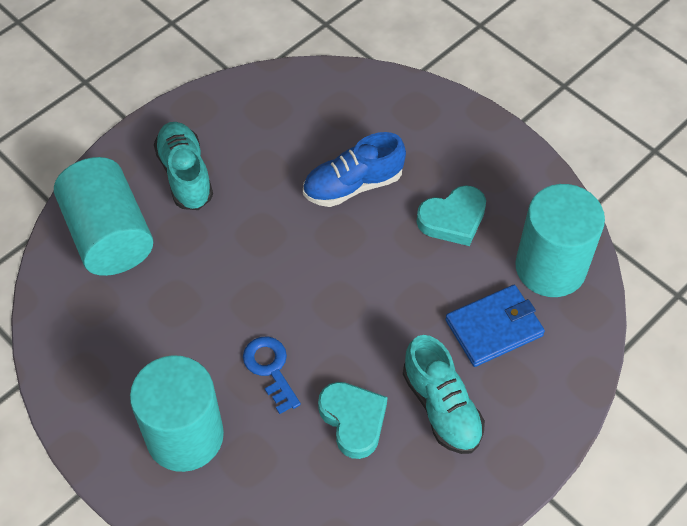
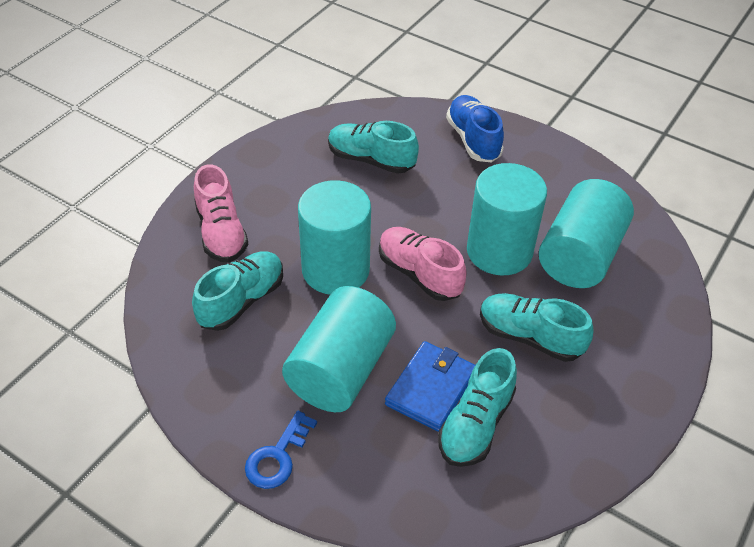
pink shoe: none = 0 -> [194,164,248,263] [379,227,467,301] = 2
turquoise cylinder: [54,157,153,276] [130,355,224,472] [515,184,605,297] = 3 -> [282,286,396,412] [298,180,371,294] [467,163,547,276] [539,179,634,288] = 4
turquoise heart: [318,382,388,459] [417,185,486,246] = 2 -> none = 0
turquoise shoe: [154,122,213,210] [403,335,485,454] = 2 -> [192,251,283,331] [328,121,419,174] [438,348,517,467] [480,293,593,362] = 4

